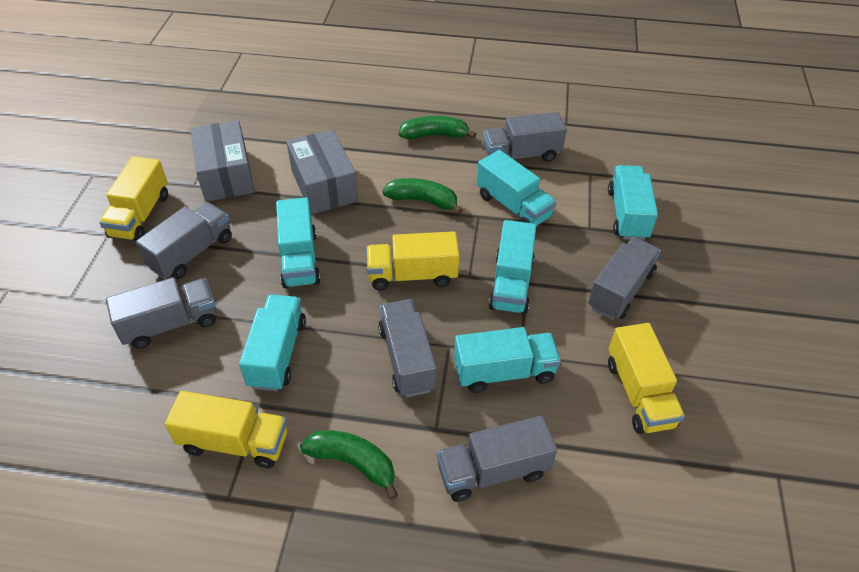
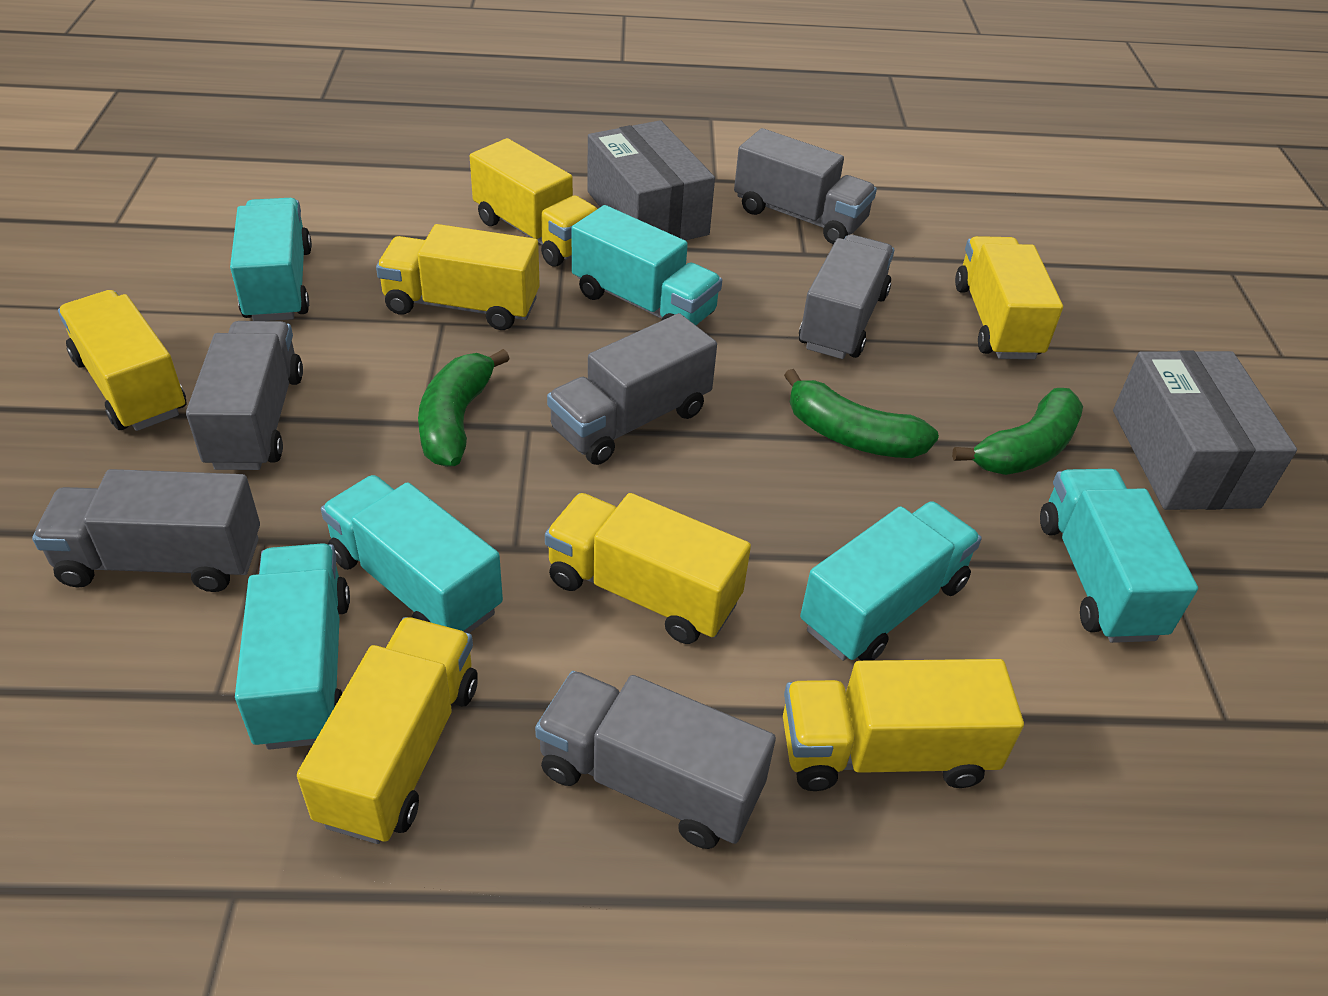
yellow truck: [99,156,168,241] [165,391,287,469] [366,231,459,291] [608,323,685,434] = 4 -> [58,290,186,431] [297,617,478,844] [376,224,540,330] [470,138,597,267] [545,493,751,644] [783,659,1024,791] [955,236,1063,359] = 7

